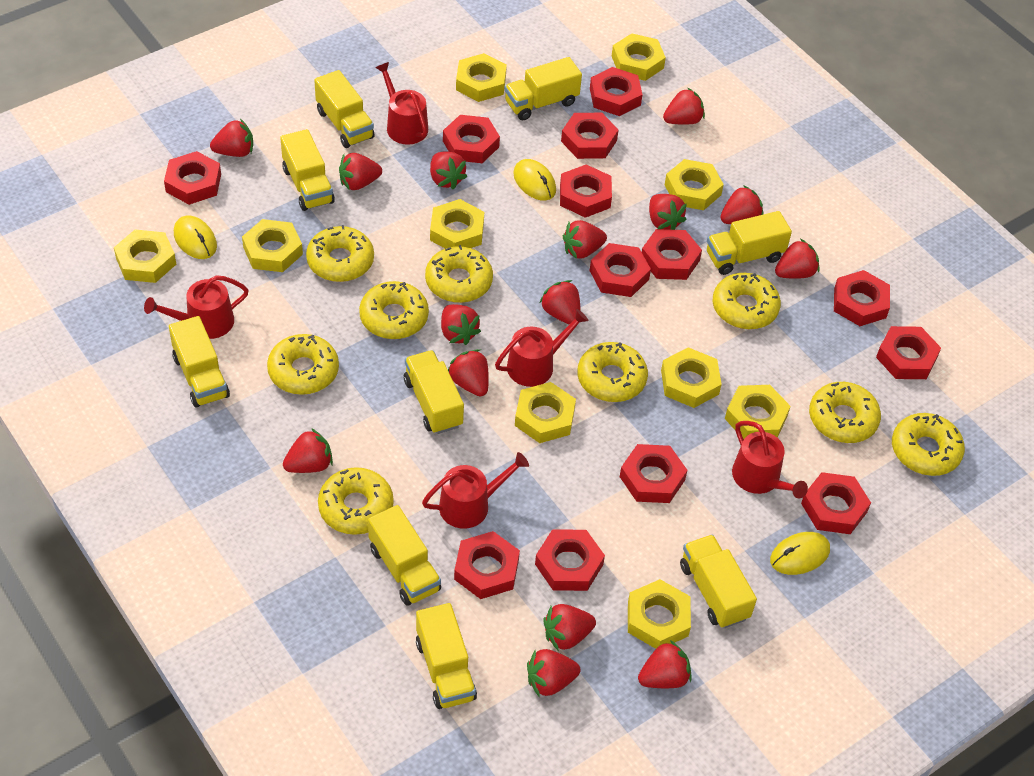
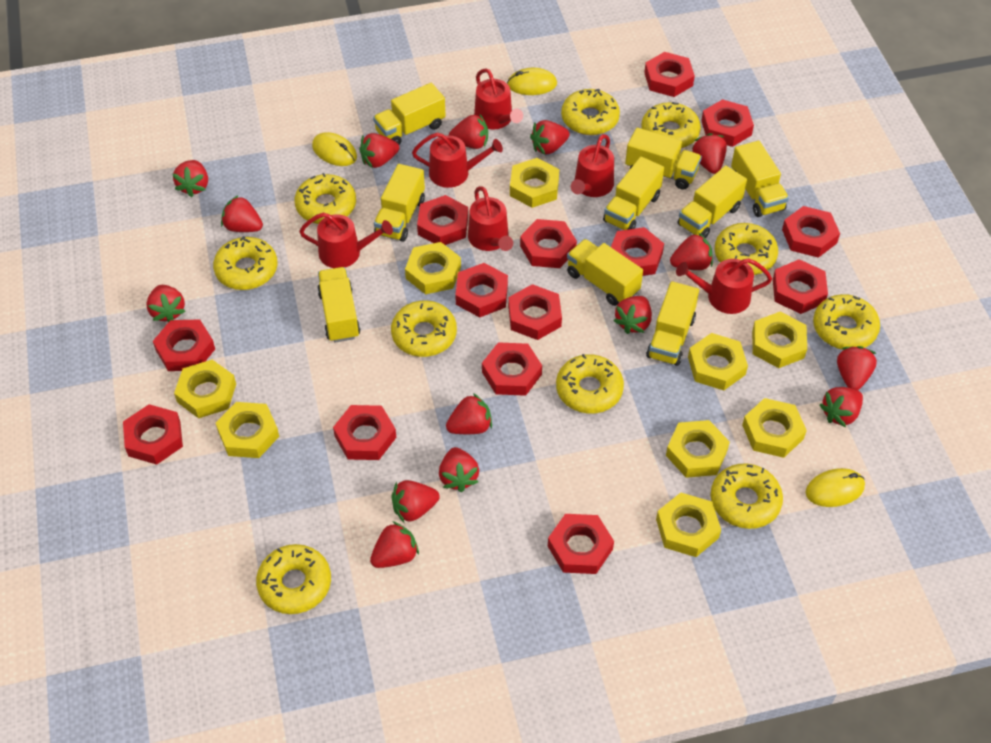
red nut: [164,151,221,205] [443,115,500,163] [454,531,520,599] [535,529,605,591] [560,165,612,218] [561,113,618,159] [590,67,643,116] [590,243,651,297] [620,444,687,503] [642,229,702,280] [801,472,871,534] [834,270,890,326] [876,326,941,379] = 13 -> [123,404,183,465] [153,319,215,371] [333,405,396,460] [417,195,468,245] [455,263,508,318] [482,342,542,396] [508,284,562,340] [520,219,577,268] [548,514,614,574] [611,227,664,276] [644,52,695,97] [701,99,754,147] [773,259,828,314] [782,206,840,258] = 14
red watering can: [144,275,249,339] [375,62,428,145] [422,452,529,529] [495,309,589,387] [732,421,808,498] = 5 -> [299,213,393,268] [412,133,503,188] [468,186,513,251] [474,68,523,129] [571,134,614,197] [676,258,772,314] = 6
yellow donut: [267,334,339,395] [306,225,374,282] [318,467,394,535] [359,281,429,339] [425,245,493,303] [577,342,648,402] [713,273,781,329] [809,382,881,443] [892,413,965,476] = 9 -> [213,236,277,290] [256,544,331,614] [295,173,356,224] [391,300,457,357] [556,354,624,413] [561,89,620,135] [642,102,701,148] [711,463,783,529] [715,223,778,275] [813,294,880,350] = 10
yellow nut: [114,229,176,283] [242,219,303,272] [430,199,484,249] [456,53,507,102] [515,382,576,443] [612,33,666,81] [628,579,691,649] [661,347,722,408] [665,159,724,210] [725,385,791,439] = 10 -> [174,360,236,418] [216,402,279,458] [405,242,461,294] [510,158,559,208] [656,493,721,557] [666,420,730,478] [688,333,748,390] [742,398,807,458] [752,311,807,368] = 9

